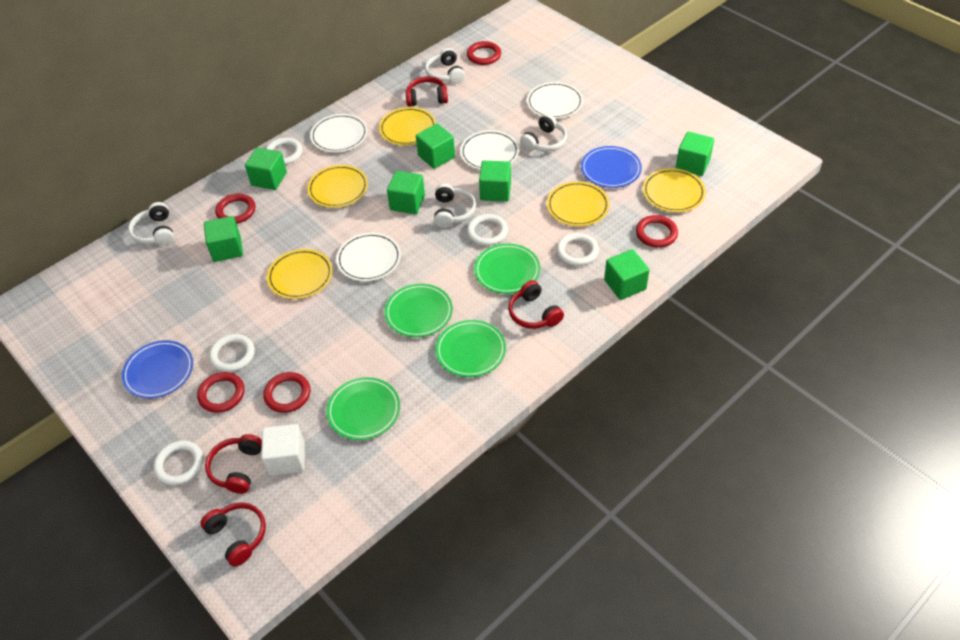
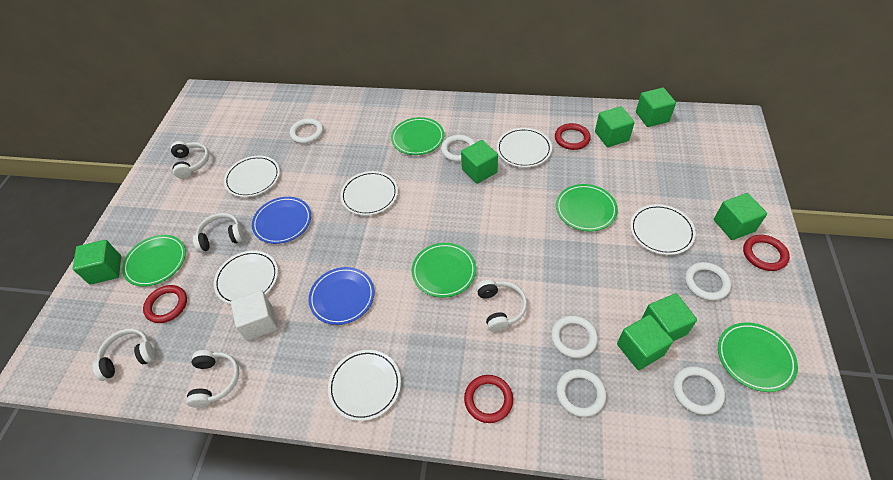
green plate: [327,377,400,440] [385,284,453,337] [436,320,506,377] [474,243,540,294] = 4 -> [122,235,186,287] [391,117,444,155] [412,243,476,298] [556,184,618,232] [718,322,798,392] = 5
red headphones: [200,502,266,567] [205,434,262,494] [406,76,448,106] [508,280,564,329] = 4 -> none = 0
red ring: [197,372,244,413] [215,194,256,224] [263,372,310,413] [467,41,501,65] [636,215,678,248] = 5 -> [143,285,187,323] [464,375,513,423] [555,123,591,150] [743,235,790,271] = 4
white headphones: [128,202,174,245] [425,48,465,84] [434,183,476,228] [520,114,567,152] = 4 -> [92,328,155,381] [171,141,209,179] [186,350,239,408] [193,213,244,253] [476,279,527,332] = 5
white plate: [310,114,368,152] [336,233,401,281] [460,130,519,170] [527,82,583,119] = 4 -> [213,251,278,304] [224,156,280,197] [328,350,401,421] [340,171,398,216] [497,128,552,167] [630,204,696,255] = 6
white ring: [153,441,203,485] [209,334,255,372] [266,137,303,165] [467,214,508,246] [557,233,599,266] = 5 -> [290,118,323,144] [441,135,475,162] [551,315,598,358] [556,369,606,417] [673,366,725,415] [685,262,731,301] = 6
yellow plate: [267,249,333,299] [307,165,368,208] [379,107,436,145] [547,181,610,226] [643,168,706,212] = 5 -> none = 0

